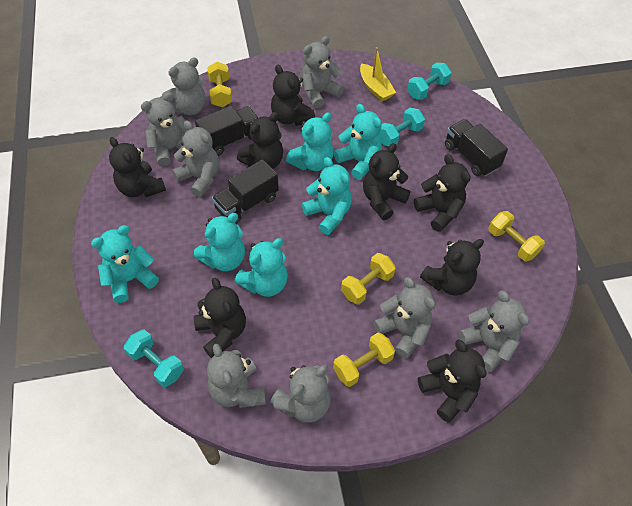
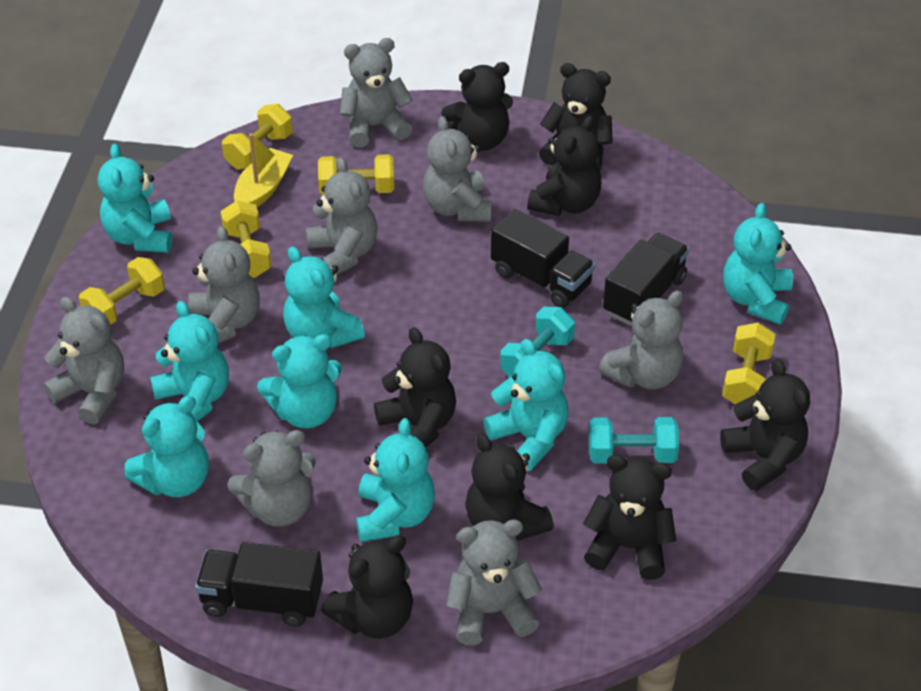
turquoise dumbbell: [124,329,184,387] [379,108,425,146] [407,63,452,100] = 3 -> [500,307,575,377] [589,417,679,464] = 2
turquoise teddy bear: [91,225,159,303] [194,213,245,271] [234,238,288,297] [286,112,334,171] [302,157,352,235] [334,104,382,180] = 6 -> [98,144,172,253] [125,396,209,497] [150,301,229,422] [257,334,342,428] [283,246,365,348] [356,418,435,542] [483,339,569,471] [723,203,793,325] = 8
yellow dumbbell: [207,62,232,107] [333,332,395,387] [341,253,396,305] [488,211,545,261] = 4 -> [79,257,165,324] [221,200,272,278] [222,104,292,170] [318,154,394,195] [722,323,776,404] = 5

